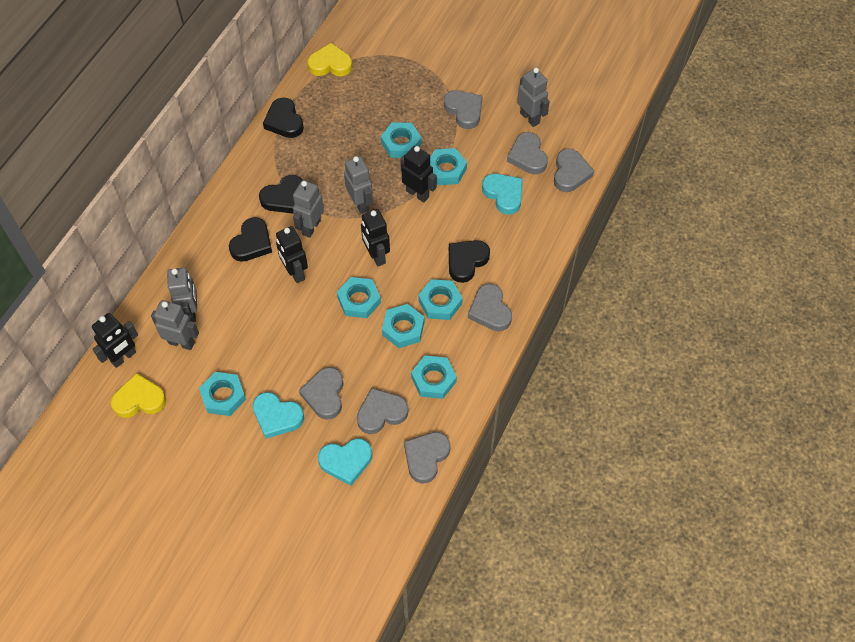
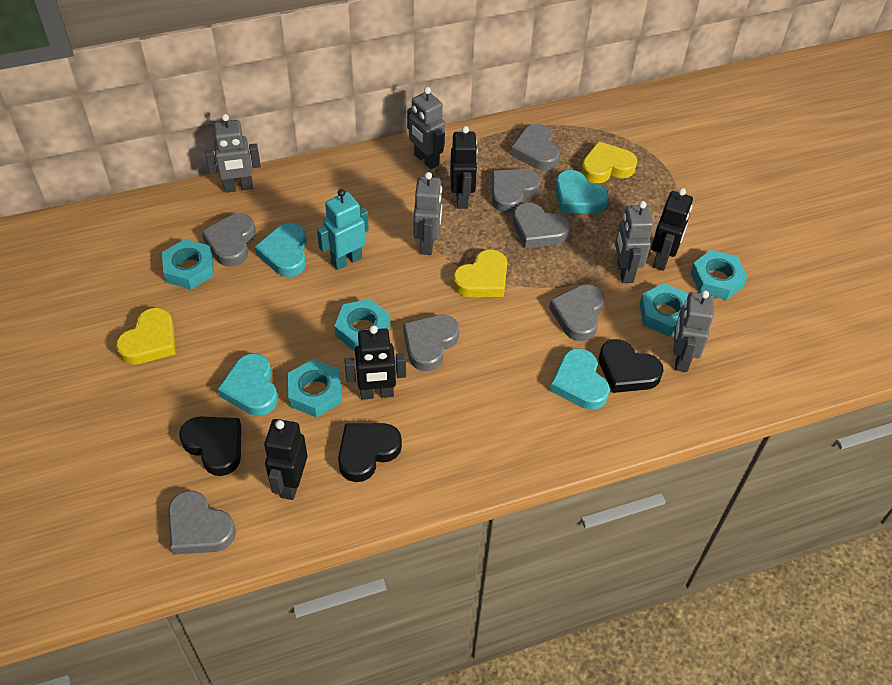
black heart: [229,217,272,262] [259,175,302,214] [263,98,304,138] [449,240,490,283] = 4 -> [179,416,241,476] [338,423,402,482] [599,339,664,393] = 3
turquoise heart: [253,392,304,439] [318,439,372,486] [482,174,523,215] = 3 -> [218,353,278,416] [255,223,307,277] [550,348,610,410] [555,170,609,214] = 4
turquoise nut: [199,372,246,416] [337,277,381,318] [381,122,422,158] [382,304,424,348] [411,356,457,399] [418,279,463,320] [430,148,467,185] = 7 -> [162,239,214,289] [288,359,342,417] [334,299,390,352] [640,283,689,336] [690,250,748,300] = 5
turquoise robot: none = 0 -> [317,189,369,270] = 1
yellow heart: [111,373,166,418] [307,43,352,76] = 2 -> [116,308,176,365] [453,249,507,297] [581,141,637,183] = 3

